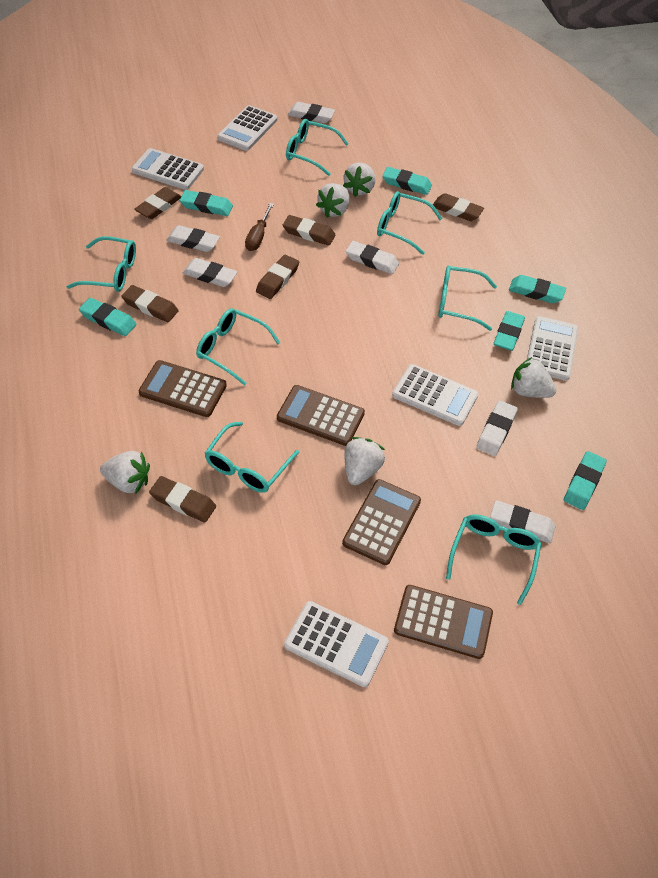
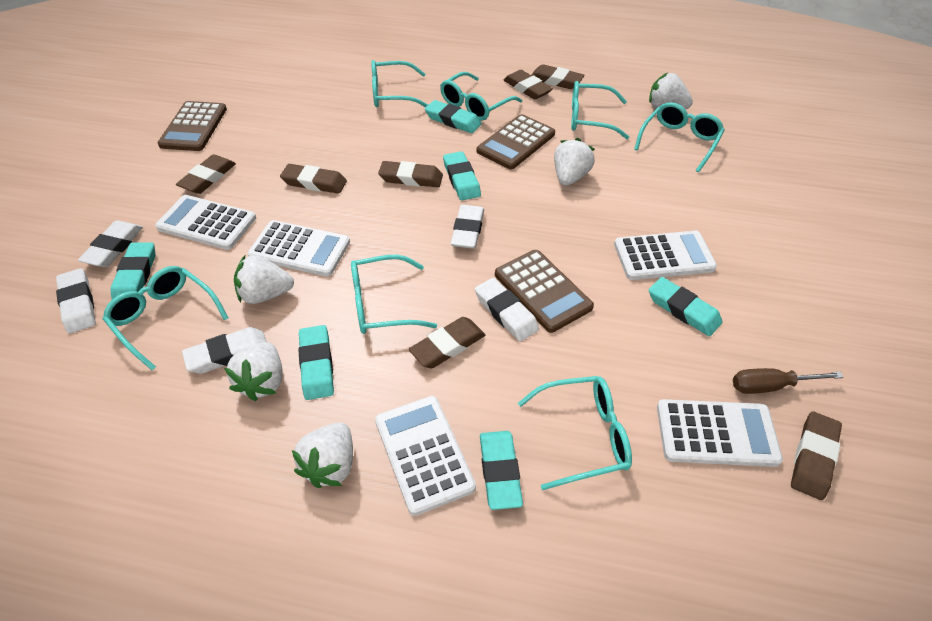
brown calculator: [139,360,227,417] [277,385,365,446] [342,479,421,565] [394,585,493,659] = 4 -> [158,101,227,151] [477,114,555,170] [495,250,594,333] = 3
brown eraser: [122,285,178,322] [134,187,181,219] [149,476,216,523] [256,255,299,299] [283,215,336,246] [433,193,484,221] = 6 -> [176,154,236,194] [280,164,347,194] [378,161,443,187] [409,317,485,368] [504,70,553,100] [532,64,585,89] [791,411,842,500] = 7
white eraser: [166,225,220,252] [183,258,238,287] [288,102,335,123] [346,241,399,274] [476,400,518,456] [490,500,555,543] = 6 -> [56,268,96,333] [78,220,143,267] [182,327,267,374] [451,205,484,249] [475,278,539,341] = 5

